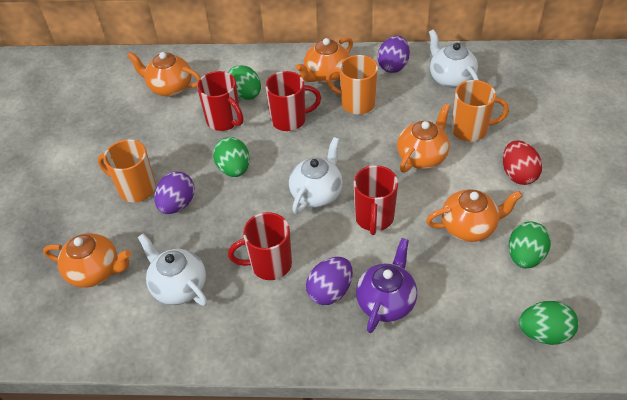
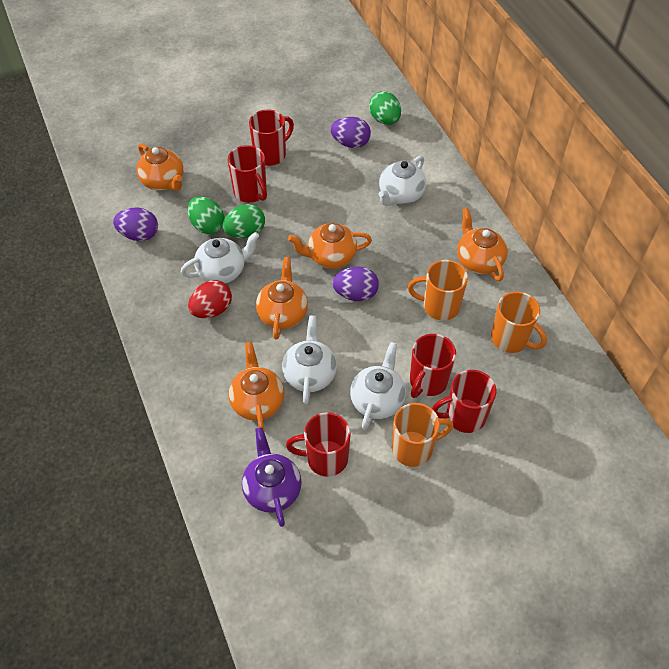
green egg: [213,137,250,177] [228,65,261,100] [509,222,551,268] [519,301,578,345] = 4 -> [187,196,225,234] [222,204,265,238] [369,91,401,125] = 3
red mug: [197,71,243,131] [228,212,292,280] [265,71,321,131] [353,165,398,235] = 4 -> [228,145,267,203] [249,109,294,166] [286,412,351,477] [410,334,456,398] [432,370,496,433] = 5
white teapot: [137,234,207,306] [289,137,343,214] [429,29,479,88] = 3 -> [181,232,259,283] [282,315,337,405] [350,342,406,430] [379,156,426,206] = 4

